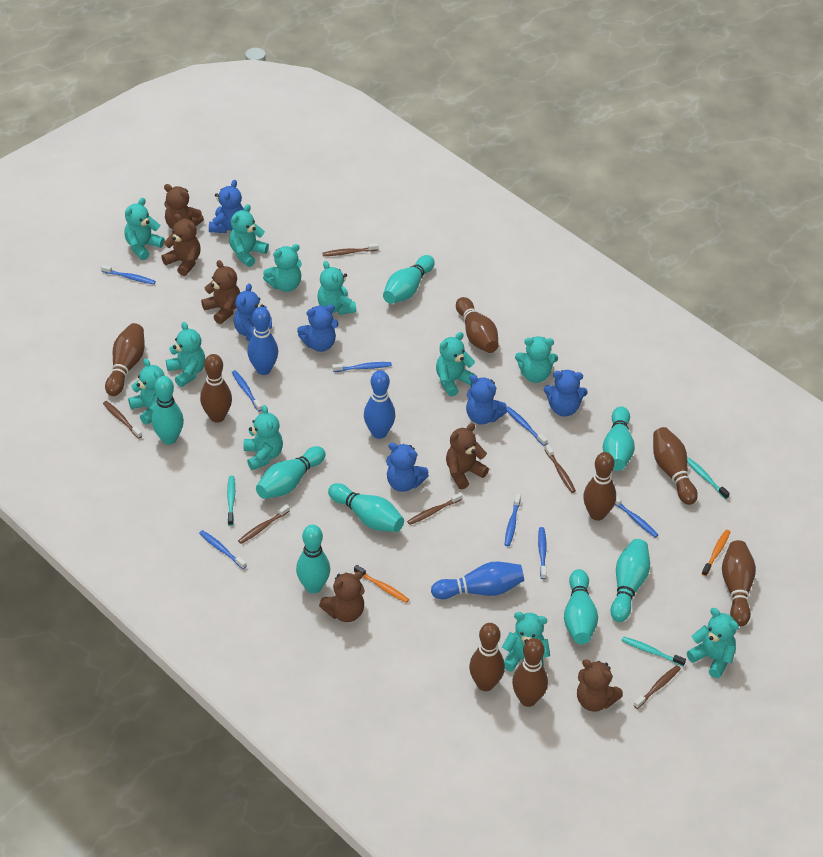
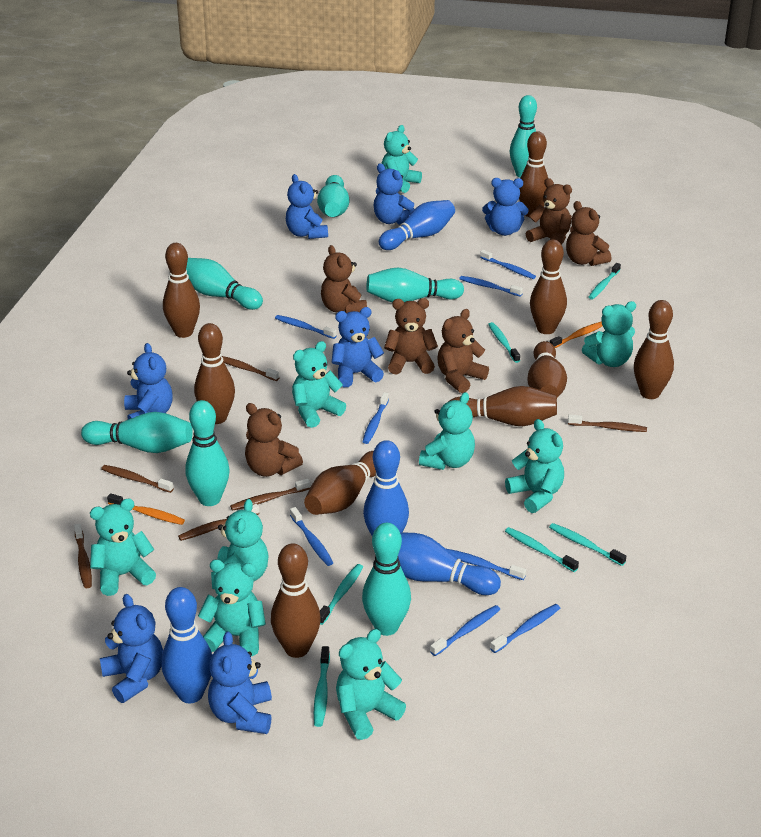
blue bowling pin: [247,307,278,375] [364,370,395,439] [431,562,524,599] = 3 -> [161,587,212,703] [363,440,409,536] [379,200,455,250] [398,533,501,595] = 4
blue teddy bear: [209,180,244,233] [234,283,272,341] [297,305,338,352] [386,443,429,492] [466,375,507,425] [544,370,588,417] = 6 -> [100,594,163,703] [124,343,173,420] [208,631,272,734] [286,174,328,239] [332,307,384,387] [374,163,414,225] [482,178,528,236] = 7
brown bowling pin: [105,323,145,396] [200,354,232,423] [456,297,499,353] [469,623,505,691] [512,638,548,707] [583,452,616,521] [653,427,698,505] [722,540,756,626] = 8 -> [163,243,200,338] [194,323,235,424] [271,544,321,658] [304,451,376,515] [448,386,557,426] [519,131,548,217] [527,341,567,398] [530,239,567,334] [634,300,674,399] = 9
turquoise bowling pin: [151,376,184,445] [256,446,326,499] [296,525,330,594] [328,483,404,532] [383,255,435,304] [564,569,598,644] [603,406,635,471] [611,539,650,622] = 8 -> [81,412,193,453] [186,258,263,310] [186,400,230,506] [317,175,349,217] [362,523,411,636] [366,268,464,302] [510,95,537,178] = 7
turquoise teddy bear: [124,198,165,260] [128,358,165,425] [166,322,205,387] [229,204,269,267] [244,405,283,470] [263,244,302,292] [318,261,356,315] [436,332,477,397] [502,612,550,672] [515,336,558,383] [687,608,739,678] = 11 -> [90,498,156,596] [198,559,266,656] [211,499,269,589] [292,341,346,428] [336,629,406,740] [381,125,422,193] [419,392,475,470] [505,419,564,513] [582,301,636,367] = 9
turquoise toothbrush: [227,476,235,526] [621,636,686,666] [687,457,730,499] = 3 -> [314,646,330,727] [320,564,363,625] [488,322,520,363] [505,527,579,572] [549,523,626,566] [588,263,621,299] = 6

